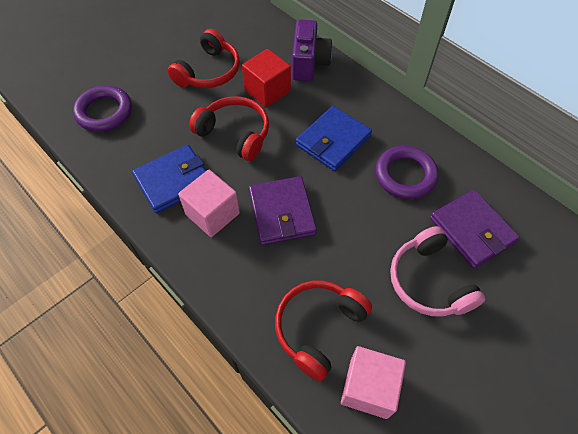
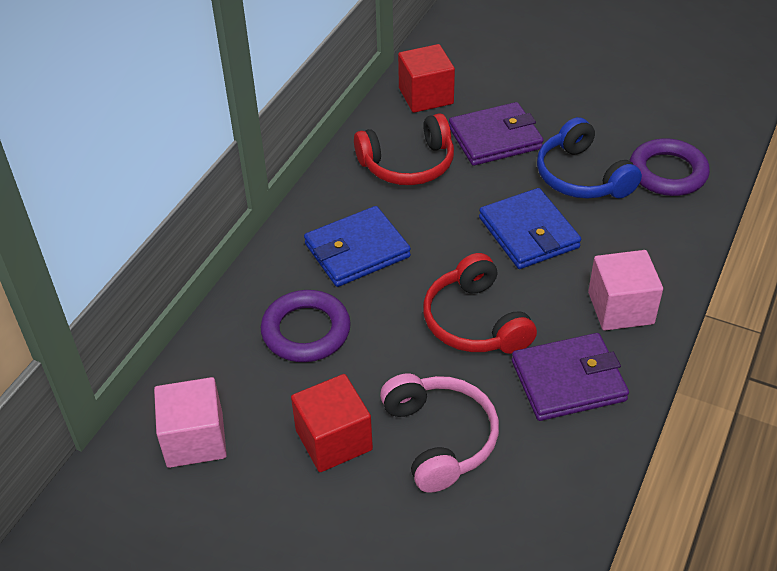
blue headphones: none = 0 -> [537,117,642,199] = 1
purple camera: [292,20,333,81] = 1 -> none = 0
red cube: [242,49,291,107] = 1 -> [291,374,373,472] [398,44,455,113] = 2
red headphones: [168,29,240,88] [189,96,269,161] [275,280,372,381] = 3 -> [354,113,454,185] [423,253,537,354] = 2

